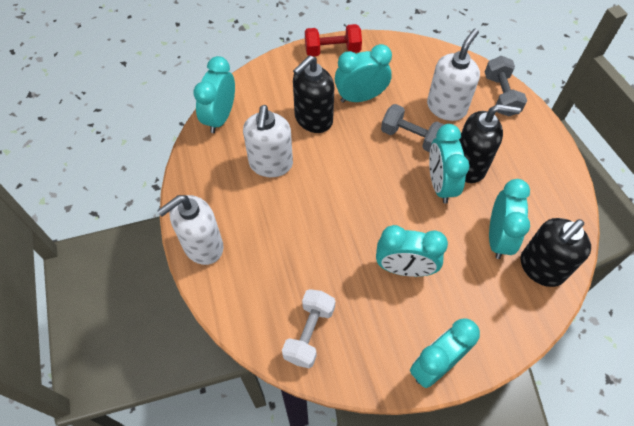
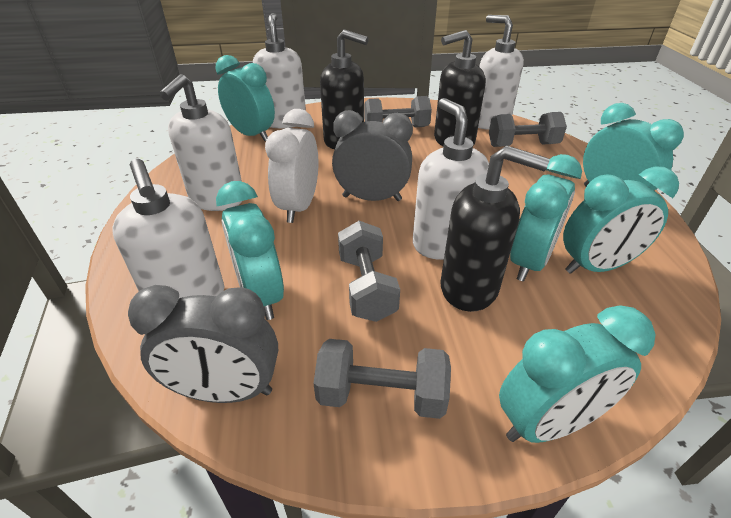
grey clock: none = 0 -> [128,285,278,403] [332,110,413,201] = 2
grey dumbbell: [381,104,444,152] [485,56,527,117] = 2 -> [313,339,451,419] [338,221,400,322] [364,96,432,127] [489,112,567,147] = 4
red dumbbell: [305,24,362,56] = 1 -> none = 0
white clock: none = 0 -> [265,109,318,223] = 1
white dumbbell: [282,289,336,368] = 1 -> none = 0
white soap dispenser: [157,195,224,265] [243,105,293,177] [427,29,480,121] = 3 -> [112,159,224,298] [160,74,242,211] [253,13,306,129] [413,98,489,260] [478,15,524,130] = 5

